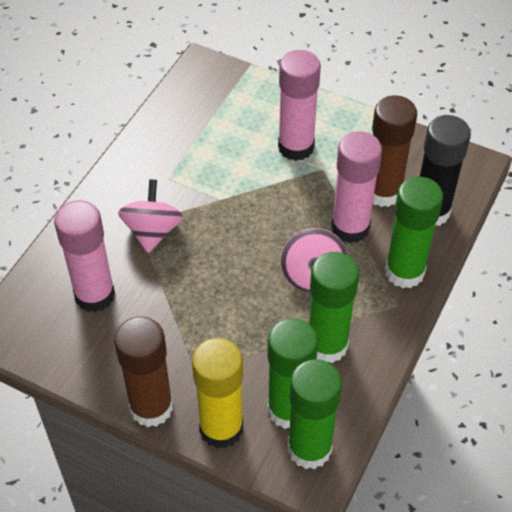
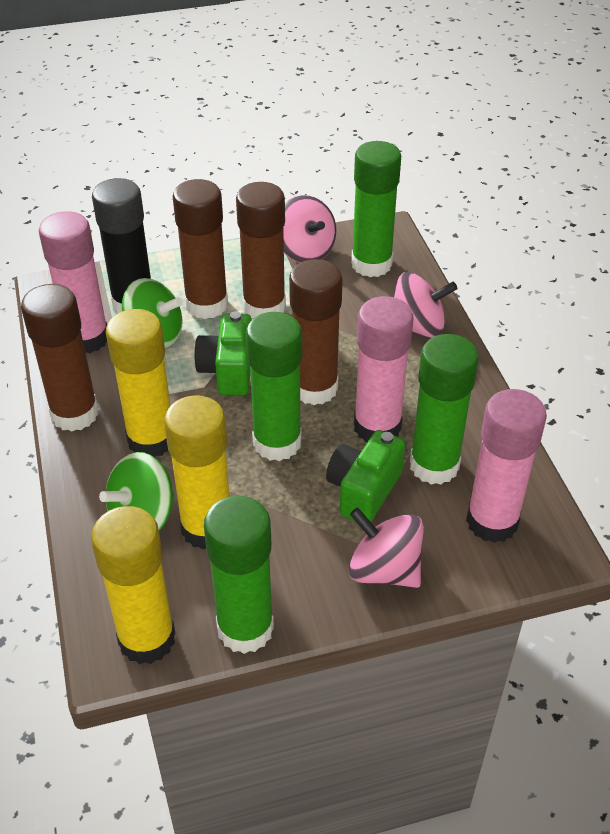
brown glue stick: [114,316,173,427] [372,95,417,207] = 2 -> [21,284,99,432] [173,179,228,319] [236,182,286,319] [289,259,343,405] = 4
green camera: none = 0 -> [194,311,252,396] [326,430,405,522] = 2
green spinning top: none = 0 -> [99,452,175,530] [122,278,183,348] = 2
pink spinning top: [118,179,183,253] [281,228,347,293] = 2 -> [283,195,336,263] [349,508,424,588] [394,272,458,338] = 3
yellow glue stick: [192,338,243,448] = 1 -> [91,506,175,664] [106,309,171,457] [164,395,229,550] = 3

